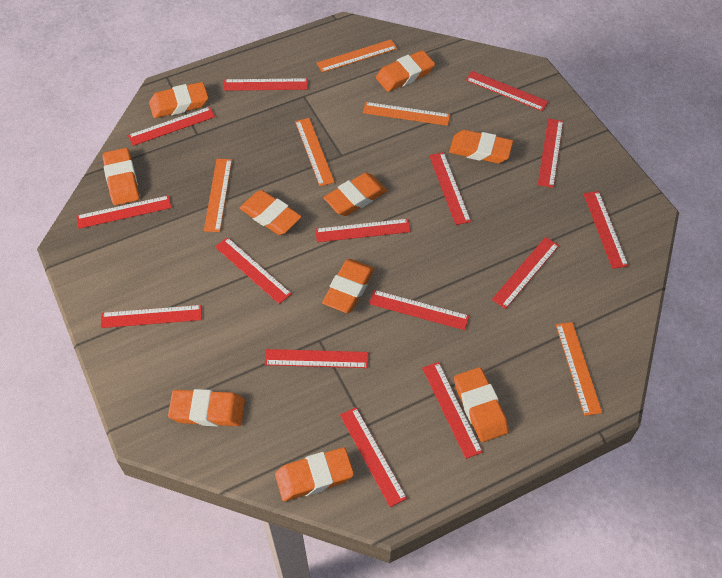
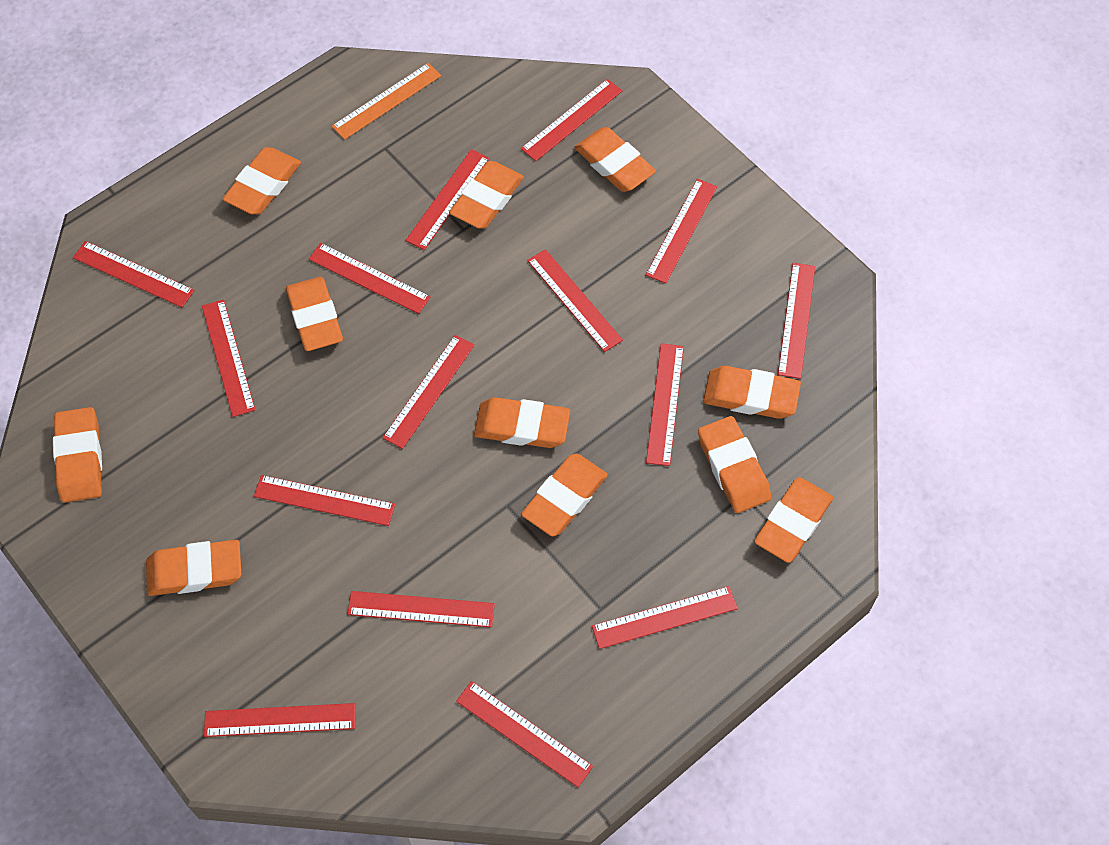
orange eraser: [103,148,139,205] [149,82,208,118] [168,389,245,427] [240,190,302,235] [275,447,354,501] [322,259,374,313] [323,173,387,216] [376,50,435,92] [449,130,513,163] [454,367,509,442] = 10 -> [53,407,102,503] [146,540,241,596] [222,147,301,214] [286,277,343,351] [449,161,524,229] [474,397,570,448] [521,453,608,536] [574,127,656,192] [698,416,771,513] [703,366,801,419] [754,477,833,563] = 11
orange ruler: [204,159,232,232] [295,118,335,186] [317,39,397,72] [363,102,450,126] [556,322,602,416] = 5 -> [332,63,441,140] = 1

